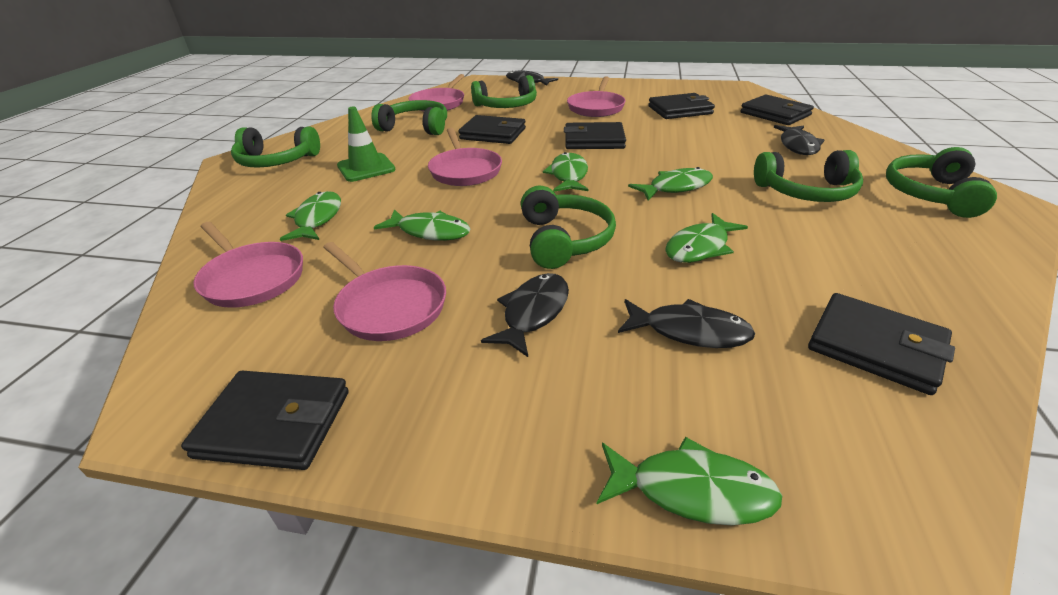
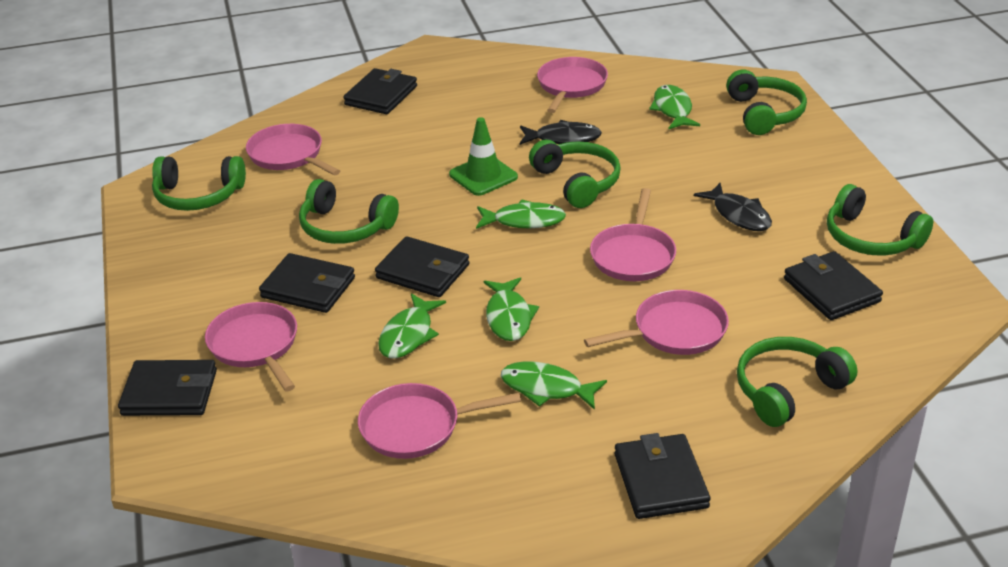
black fish: [481,273,569,357] [506,70,558,86] [618,299,755,348] [774,125,824,155] = 4 -> [520,120,602,145] [694,183,772,231] = 2
green fish: [280,191,341,241] [374,209,471,241] [543,152,588,192] [596,437,782,525] [628,167,713,201] [665,213,748,263] = 6 -> [378,293,446,358] [476,199,566,229] [484,277,539,341] [501,361,607,410] [649,85,700,130] = 5
pink pan: [193,222,303,308] [323,242,446,341] [409,74,464,112] [428,128,502,186] [567,76,626,117] = 5 -> [205,302,297,391] [246,124,340,175] [358,383,521,459] [537,57,608,113] [584,290,729,355] [590,188,676,281] = 6

